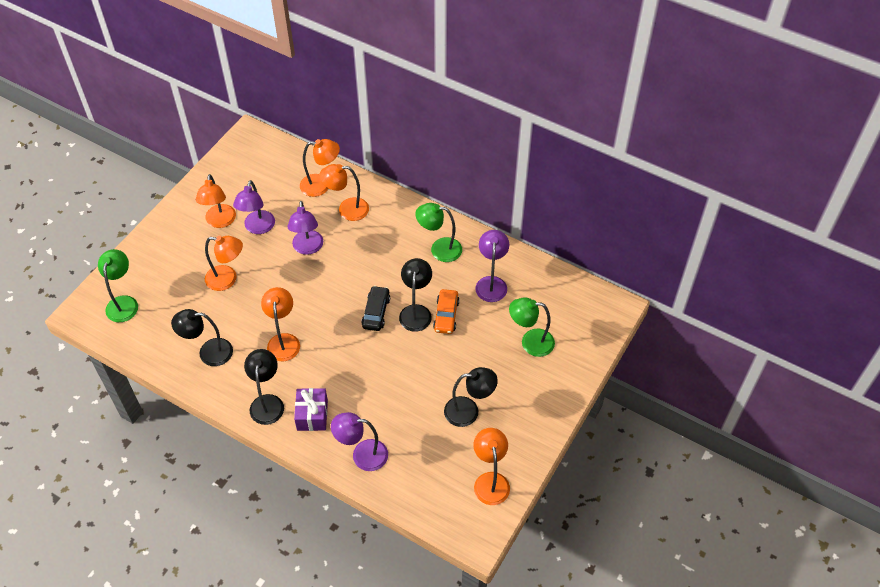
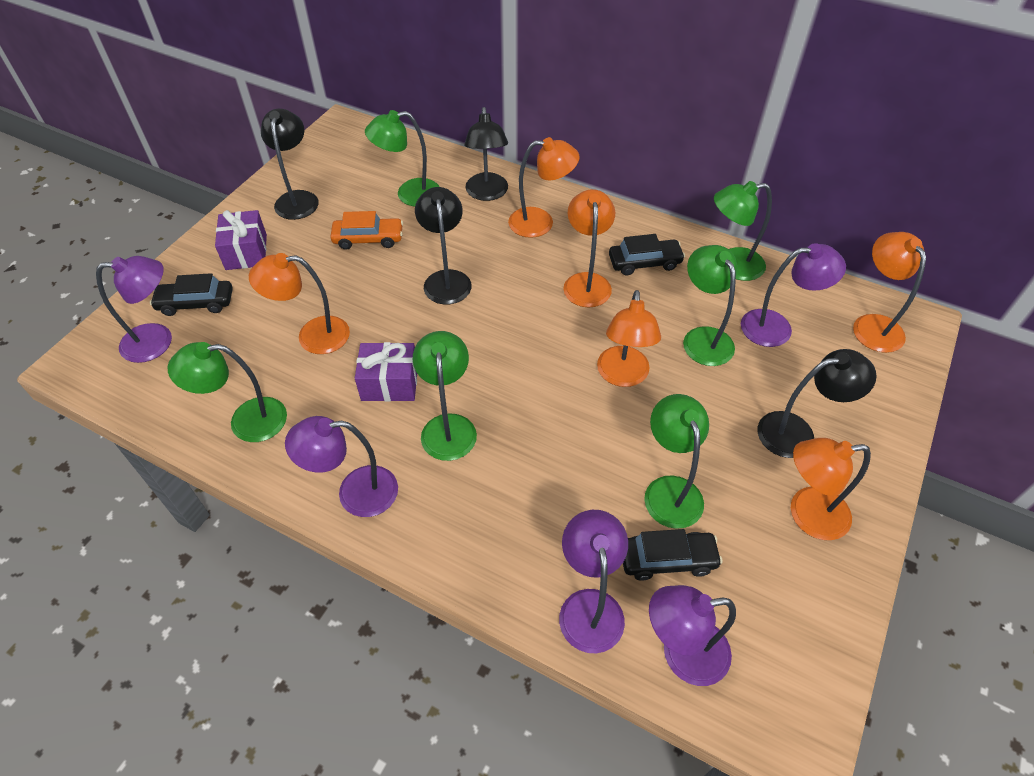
black car: [361,286,390,331] = 1 -> [150,273,233,316] [609,234,685,276] [623,529,723,581] = 3
green lamp: [98,249,138,322] [415,203,462,262] [509,298,555,357] = 3 -> [168,342,287,442] [365,110,440,206] [413,331,477,461] [644,394,709,529] [683,245,737,366] [714,181,772,281] = 6
purple gift: [294,388,328,431] = 1 -> [215,210,267,270] [355,342,417,402] = 2
purple lamp: [233,180,275,234] [288,201,323,255] [331,412,388,471] [475,230,509,302] = 4 -> [96,256,172,363] [285,416,398,517] [559,510,628,653] [649,585,736,686] [741,243,846,347] = 5

